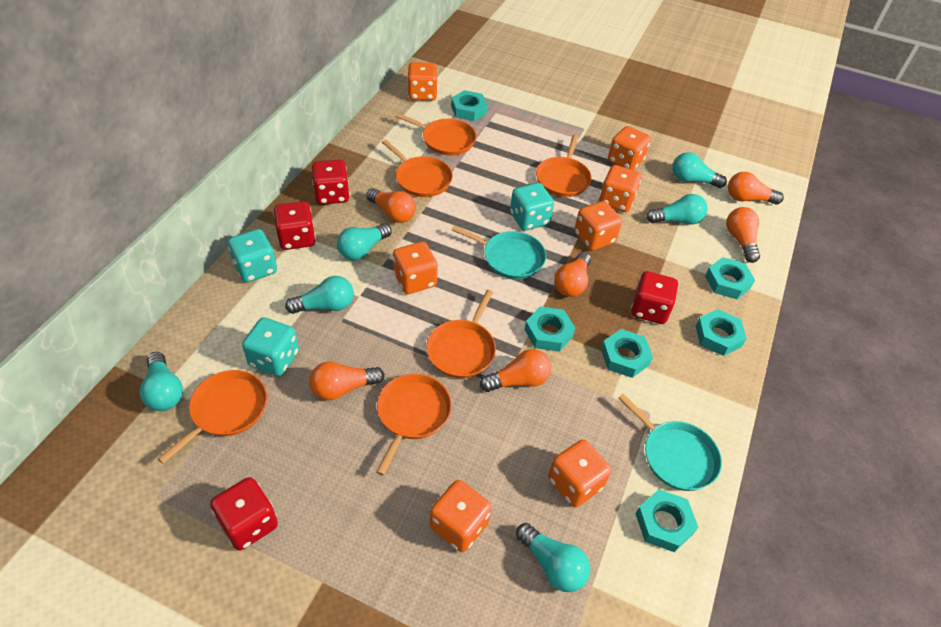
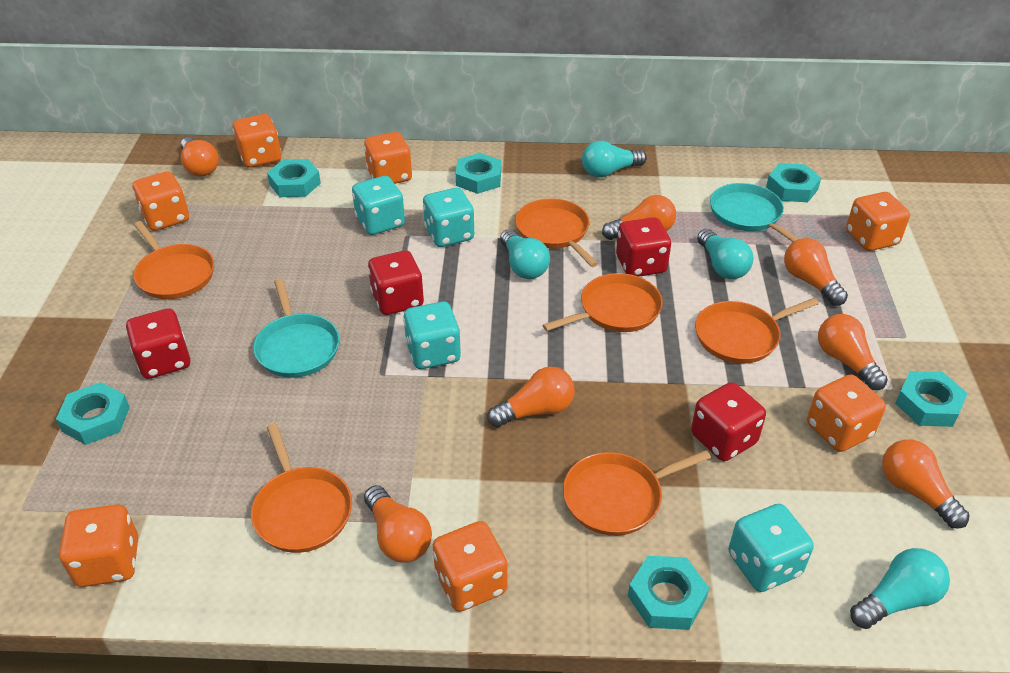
orange light bulb: [309,361,385,400] [366,188,416,223] [480,349,551,392] [554,252,591,297] [726,207,760,263] [728,172,784,205] = 6 -> [181,137,219,177] [364,485,432,563] [487,367,575,427] [602,195,676,240] [784,238,848,306] [818,314,888,390] [882,439,970,528] = 7
turquoise dice: [228,229,277,283] [242,317,299,376] [510,183,554,231] = 3 -> [352,176,405,235] [403,301,461,369] [423,188,474,247] [728,504,814,592] = 4
turquoise light bulb: [140,352,183,411] [285,276,354,314] [337,223,392,260] [516,523,590,592] [646,194,708,225] [672,152,727,188] = 6 -> [500,229,550,279] [582,141,647,177] [697,229,753,279] [850,548,950,629] = 4

